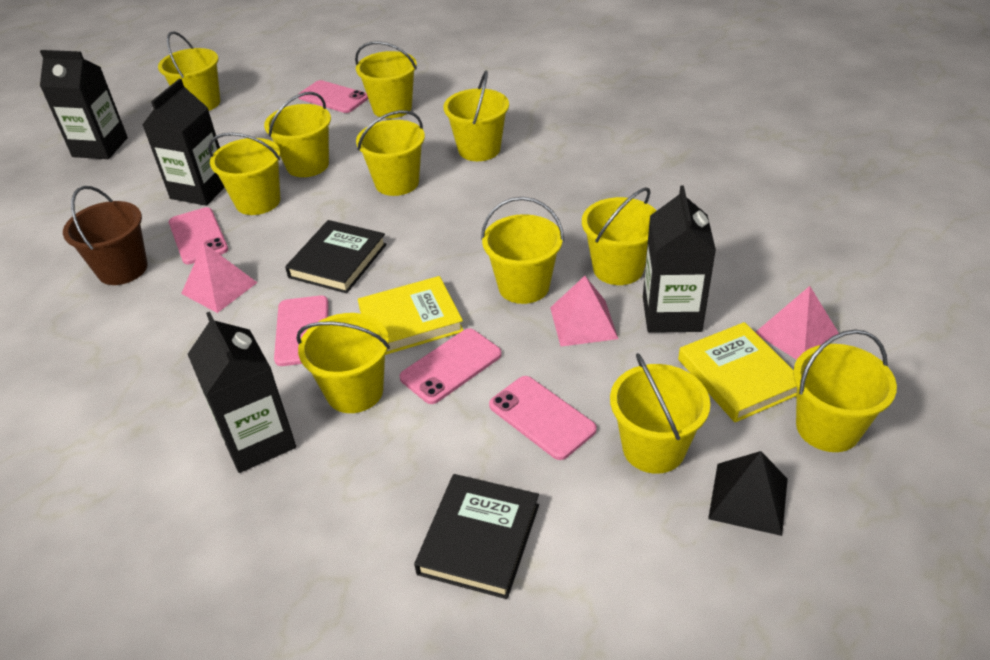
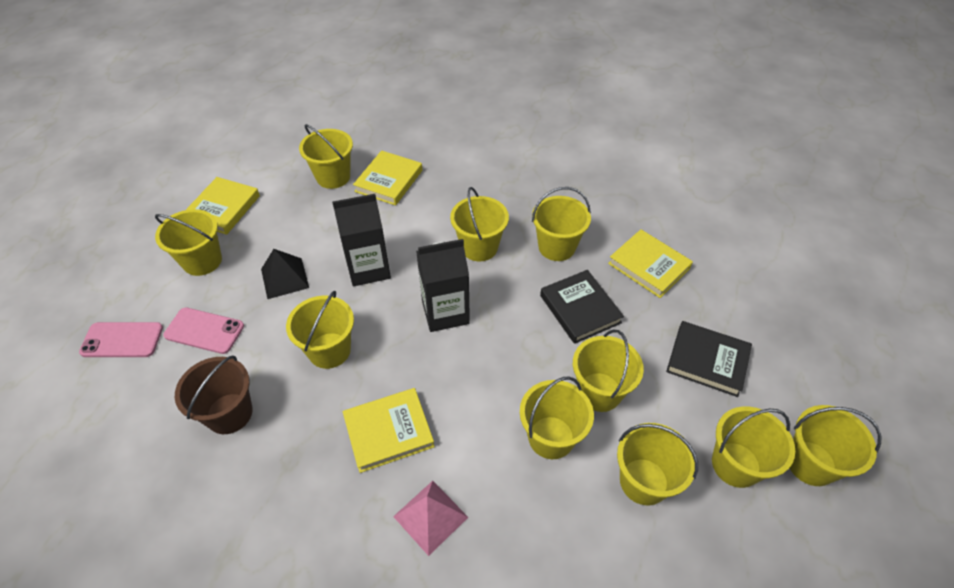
black carton: [40,50,128,159] [142,79,225,206] [188,312,296,473] [643,186,716,333] = 4 -> [332,194,391,286] [416,239,470,332] = 2
pink phone: [169,207,228,264] [274,296,329,366] [298,80,368,113] [399,328,502,404] [489,376,597,460] = 5 -> [79,322,163,357] [163,307,244,354] = 2
pink pyramid: [181,242,258,313] [550,276,618,346] [755,286,839,360] = 3 -> [393,481,468,556] = 1
yellow book: [358,276,463,355] [678,322,797,422] = 2 -> [186,177,260,235] [343,388,435,473] [353,150,422,206] [608,229,693,298] = 4
yellow bucket: [158,31,220,111] [208,133,281,215] [264,92,331,177] [296,313,390,413] [355,41,417,119] [356,110,425,196] [444,70,509,161] [481,197,564,304] [582,187,657,285] [610,353,710,474] [793,329,897,452] = 11 -> [155,209,222,276] [286,291,354,369] [299,124,353,189] [450,187,509,261] [520,376,594,459] [532,187,591,261] [573,329,644,412] [617,423,698,505] [712,406,795,488] [790,405,882,486] = 10

